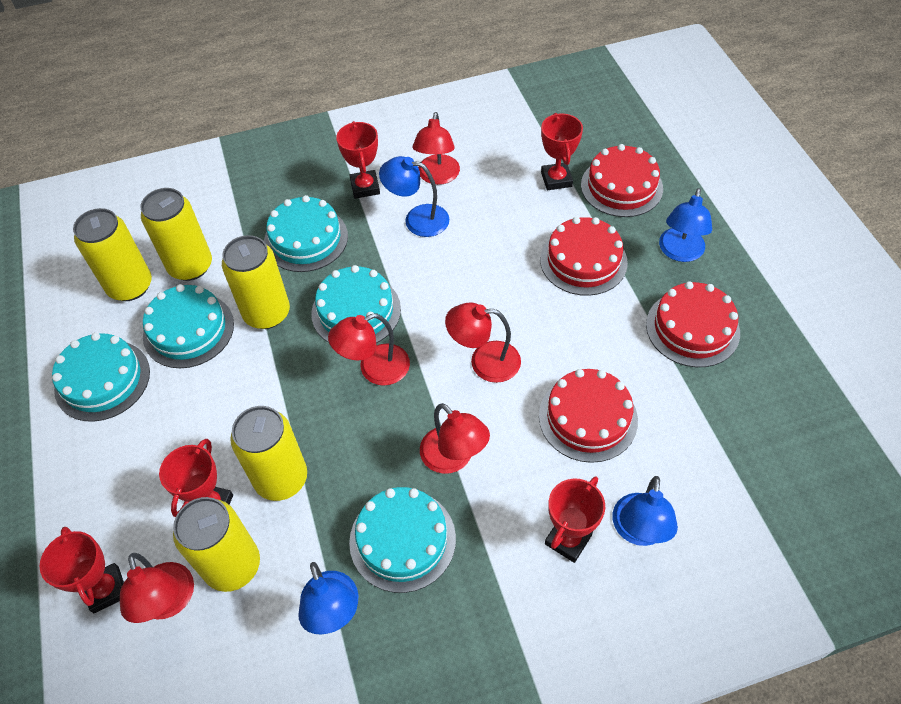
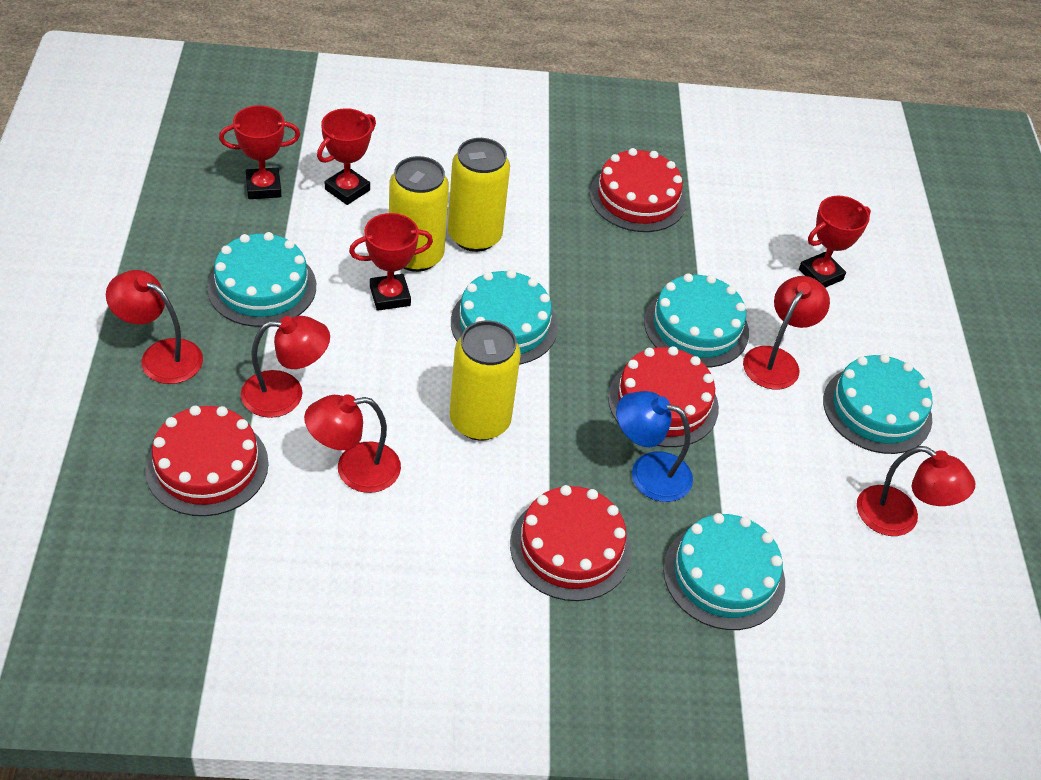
blue lamp: [298,562,359,634] [379,156,449,237] [613,476,678,546] [659,188,712,262] = 4 -> [616,391,693,502] = 1
red trophy: [39,527,124,613] [159,439,233,517] [336,121,380,199] [541,113,583,190] [545,476,605,563] = 5 -> [219,105,300,199] [317,108,376,205] [349,213,433,311] [799,196,871,288] = 4
yellow can: [73,208,152,301] [141,188,212,281] [173,497,260,592] [222,235,290,329] [230,406,307,501] = 5 -> [389,156,449,272] [448,138,510,252] [450,321,521,440] = 3

